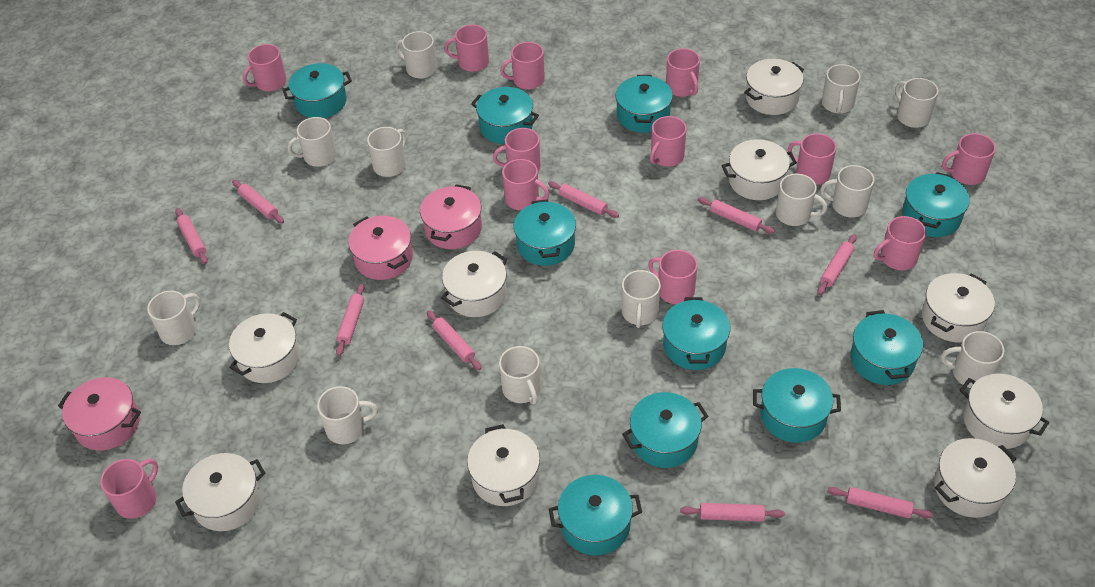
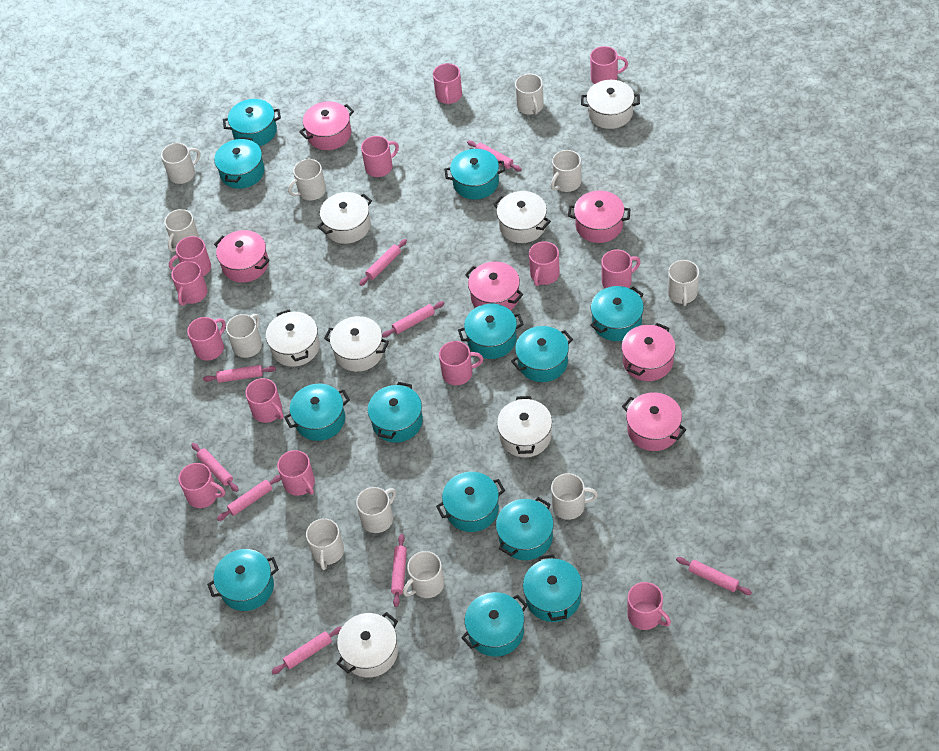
pink mug: [100,459,158,519] [243,44,287,91] [444,25,489,72] [493,128,541,172] [500,42,545,90] [502,159,549,210] [648,250,697,304] [650,116,687,167] [666,48,700,97] [788,133,837,185] [874,216,926,270] [942,133,996,185] = 12 -> [169,236,211,276] [171,261,207,306] [178,463,225,508] [187,317,226,361] [245,378,284,423] [277,450,315,496] [361,136,399,177] [433,63,462,105] [439,341,483,385] [529,241,560,286] [590,46,628,84] [601,250,641,288] [627,582,671,630] = 13
pink pot: [58,377,141,451] [348,216,413,280] [420,184,482,249] = 3 -> [214,230,270,283] [299,101,354,150] [465,261,523,310] [568,191,630,243] [621,323,676,381] [622,392,686,451] = 6
turquoise pot: [282,63,352,118] [471,87,539,144] [514,199,576,266] [549,475,642,556] [615,75,673,133] [622,392,708,468] [662,297,730,370] [753,368,841,443] [850,310,923,385] [902,172,970,237] = 10 -> [207,549,279,611] [214,137,265,189] [223,99,281,146] [284,384,350,441] [368,382,423,443] [436,472,505,532] [444,149,505,200] [458,304,524,359] [461,592,528,657] [496,497,554,560] [511,326,573,382] [523,554,582,622] [590,286,644,341] = 13
white mug: [147,290,200,345] [287,117,337,167] [317,386,378,444] [367,127,406,177] [395,31,437,79] [499,346,541,404] [622,270,661,328] [776,174,827,226] [820,165,875,217] [822,64,860,114] [895,78,938,128] [941,331,1004,388] = 12 -> [161,143,201,184] [164,209,200,252] [226,314,262,358] [288,159,326,200] [306,518,344,570] [356,487,396,533] [403,551,444,598] [515,74,544,115] [551,150,581,192] [551,473,598,520] [667,260,699,306] = 11
white pot: [175,453,265,531] [229,312,300,383] [441,251,507,317] [467,424,540,506] [721,139,797,200] [744,59,804,115] [922,273,995,342] [934,438,1016,518] [960,374,1050,449] = 9 -> [266,310,320,367] [317,192,372,244] [324,316,389,372] [337,612,398,678] [493,191,551,243] [497,396,552,457] [581,80,640,129] = 7

